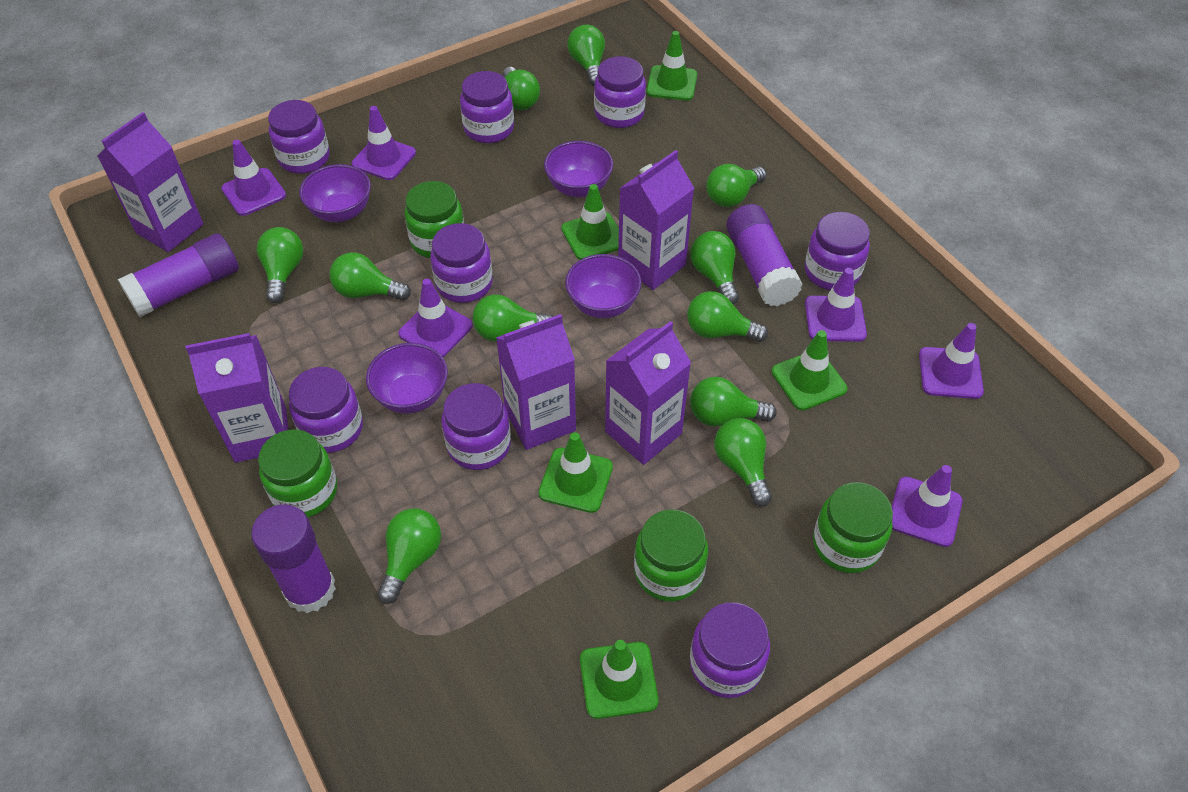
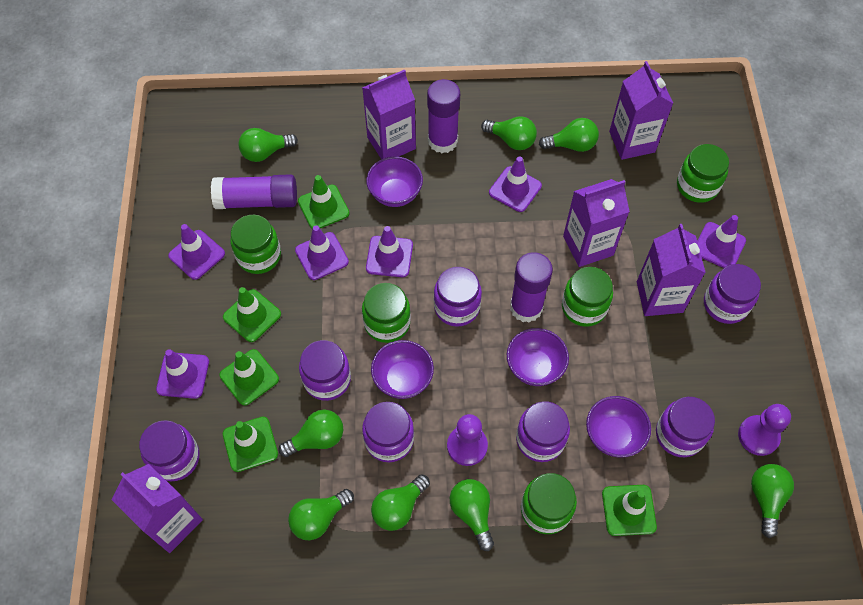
green jar: [258,429,337,517] [404,181,464,258] [634,509,708,602] [813,482,893,573] = 4 -> [230,215,281,274] [362,283,411,343] [521,473,577,534] [562,267,613,327] [677,144,729,203] = 5
green light bulb: [257,227,303,303] [329,252,411,301] [377,509,441,604] [473,294,553,342] [503,67,540,110] [567,25,605,86] [687,291,768,342] [690,231,739,305] [690,377,777,427] [706,164,766,207] [714,418,772,506] = 11 -> [238,128,298,162] [278,409,343,457] [288,489,354,541] [371,474,430,531] [450,479,494,551] [481,116,537,150] [539,118,599,152] [751,464,794,538] = 8
purple jar: [268,100,330,174] [289,367,363,453] [431,223,493,303] [441,383,511,470] [460,71,514,143] [594,56,646,128] [690,602,770,698] [805,212,870,290] = 8 -> [139,420,199,481] [299,340,351,401] [362,402,414,462] [434,267,482,327] [516,401,570,462] [656,397,715,457] [704,264,761,324] = 7
purple pawn: none = 0 -> [447,414,488,466] [738,404,791,456] = 2

